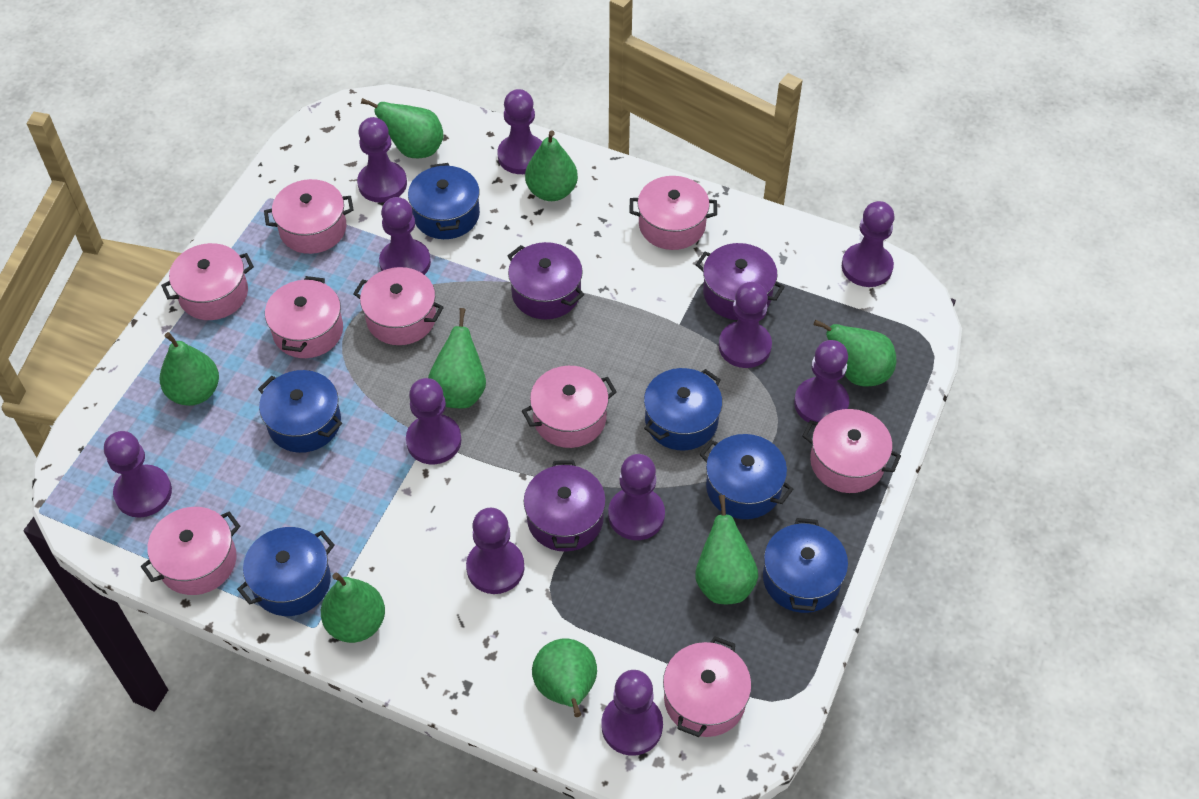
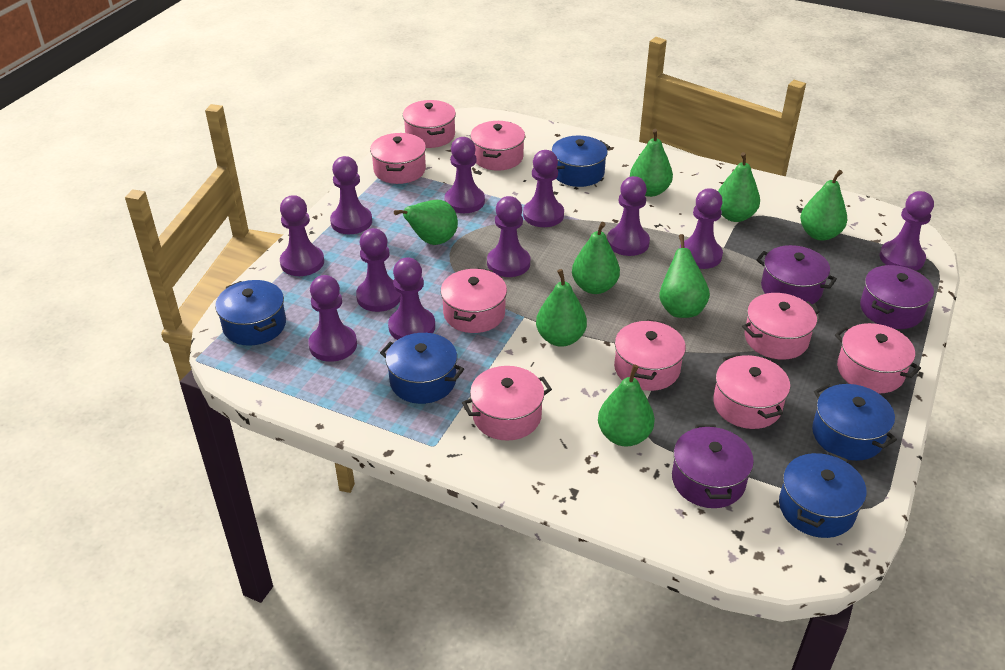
blue pot: [237,527,335,616] [258,370,342,453] [408,163,480,239] [644,368,722,451] [700,434,793,519] [763,518,848,613] = 6 -> [215,280,286,346] [380,333,464,404] [552,135,610,187] [779,452,867,538] [812,384,897,461] = 5

